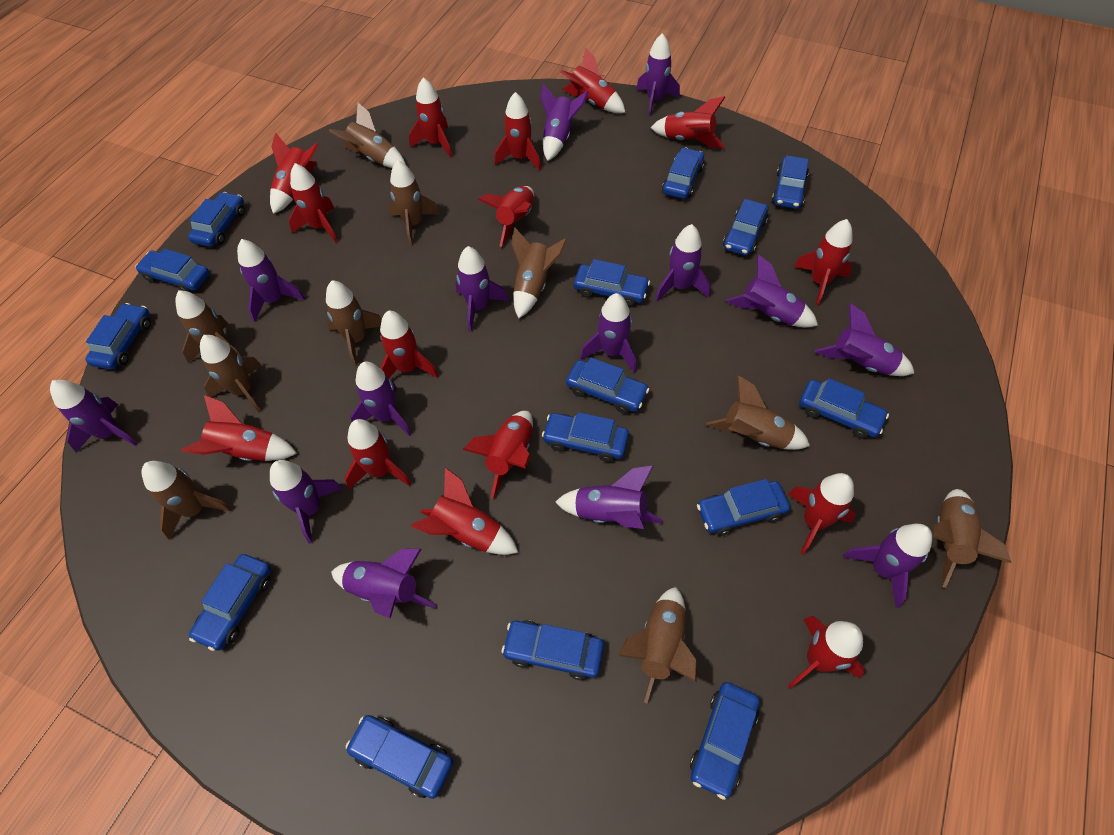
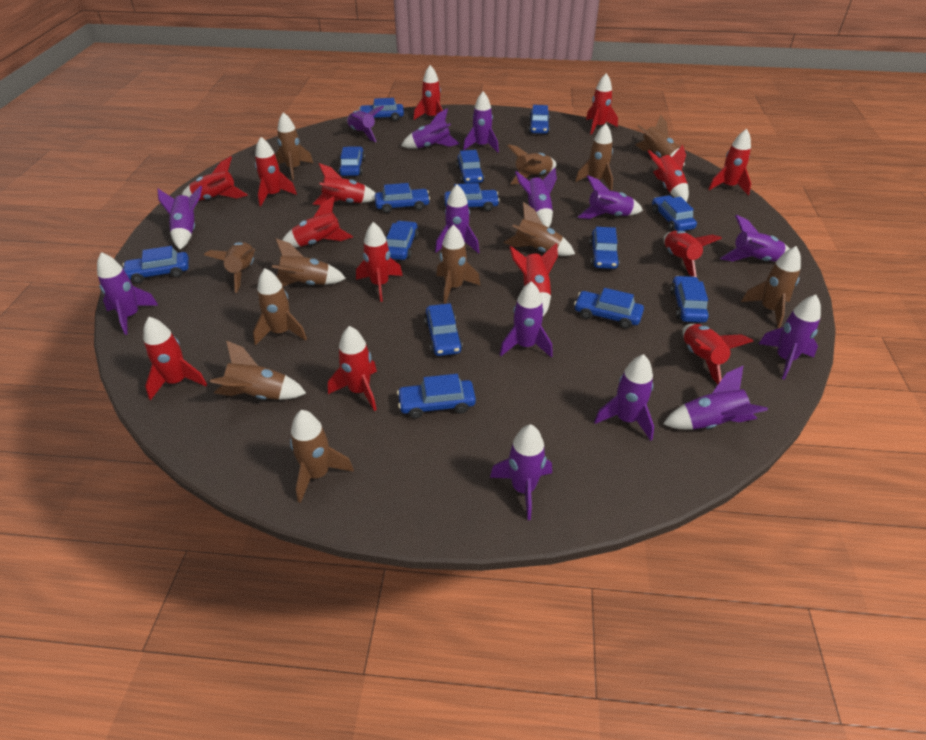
blue car: [85,303,151,370] [136,249,210,292] [188,192,244,247] [189,554,271,651] [346,715,453,799] [502,620,604,680] [542,412,629,462] [566,357,649,414] [574,259,650,307] [662,147,704,199] [690,682,760,800] [697,479,790,536] [723,199,768,256] [772,155,809,209] [799,378,889,438] = 15 -> [123,246,189,283] [339,147,365,176] [359,98,404,121] [375,183,430,213] [387,221,419,260] [397,374,476,418] [424,303,463,356] [444,183,500,211] [456,150,484,184] [529,105,550,134] [574,288,644,329] [589,227,620,269] [652,195,697,231] [670,276,709,323] = 14
brown rocket: [141,461,232,540] [175,290,242,364] [200,335,262,413] [326,280,382,366] [329,103,406,168] [389,160,440,245] [511,227,567,319] [618,587,697,703] [706,375,810,450] [933,489,1011,588] = 10 -> [204,242,255,293] [210,341,306,400] [253,268,307,346] [272,239,346,286] [275,112,313,180] [290,410,354,503] [437,225,480,304] [503,202,575,256] [507,144,557,185] [575,123,613,190] [635,115,685,166] [741,246,801,328] = 12
red rocket: [181,395,297,461] [270,132,319,214] [289,163,338,243] [345,419,411,490] [380,311,438,379] [409,77,452,158] [411,467,519,555] [462,411,533,498] [478,186,534,247] [494,92,541,171] [560,47,626,113] [651,96,725,148] [788,473,856,555] [788,616,865,689] [794,219,852,306] = 15 -> [143,317,207,400] [182,156,248,201] [255,137,297,206] [282,196,353,247] [312,163,375,205] [328,326,377,411] [356,222,403,302] [413,65,443,120] [509,243,558,316] [586,73,618,135] [648,145,689,202] [664,231,722,277] [682,324,754,384] [708,129,751,195] = 14

